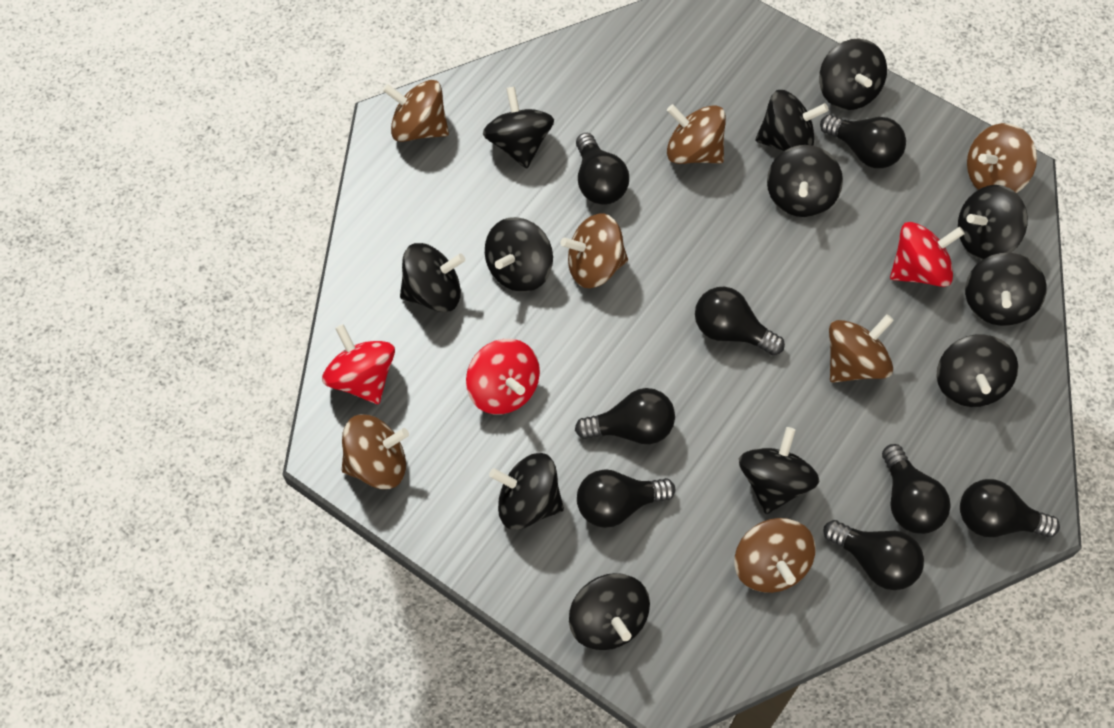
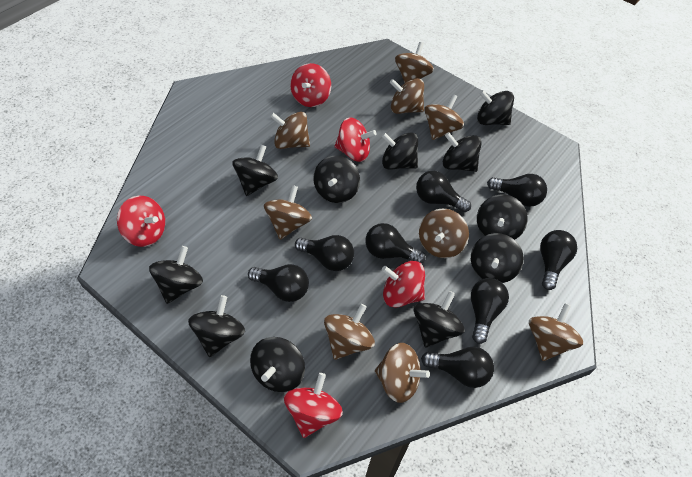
black spinning top: [400,243,465,312] [483,87,554,169] [485,217,553,292] [489,453,564,530] [569,573,650,650] [739,427,819,514] [756,90,829,151] [767,145,843,217] [819,38,887,110] [937,334,1018,407] [958,185,1028,260] [965,253,1047,326] = 12 -> [149,246,203,304] [188,295,245,357] [232,145,278,196] [250,337,305,392] [313,156,360,203] [381,132,418,170] [414,291,465,348] [443,132,482,172] [471,233,524,283] [477,90,514,125] [477,195,528,240] = 11
brown spinning top: [342,414,409,489] [383,80,449,142] [560,213,628,288] [667,104,726,164] [735,518,816,593] [829,314,894,383] [967,123,1037,193] = 7 -> [264,185,312,240] [270,112,310,149] [324,304,375,360] [375,343,430,403] [390,78,424,114] [395,42,434,83] [419,208,469,258] [424,94,464,140] [529,303,583,361] = 9
red spinning top: [322,324,395,404] [466,339,540,415] [890,222,965,287] = 3 -> [117,196,165,247] [284,373,343,438] [290,63,331,107] [335,118,377,162] [382,261,425,308] = 5

